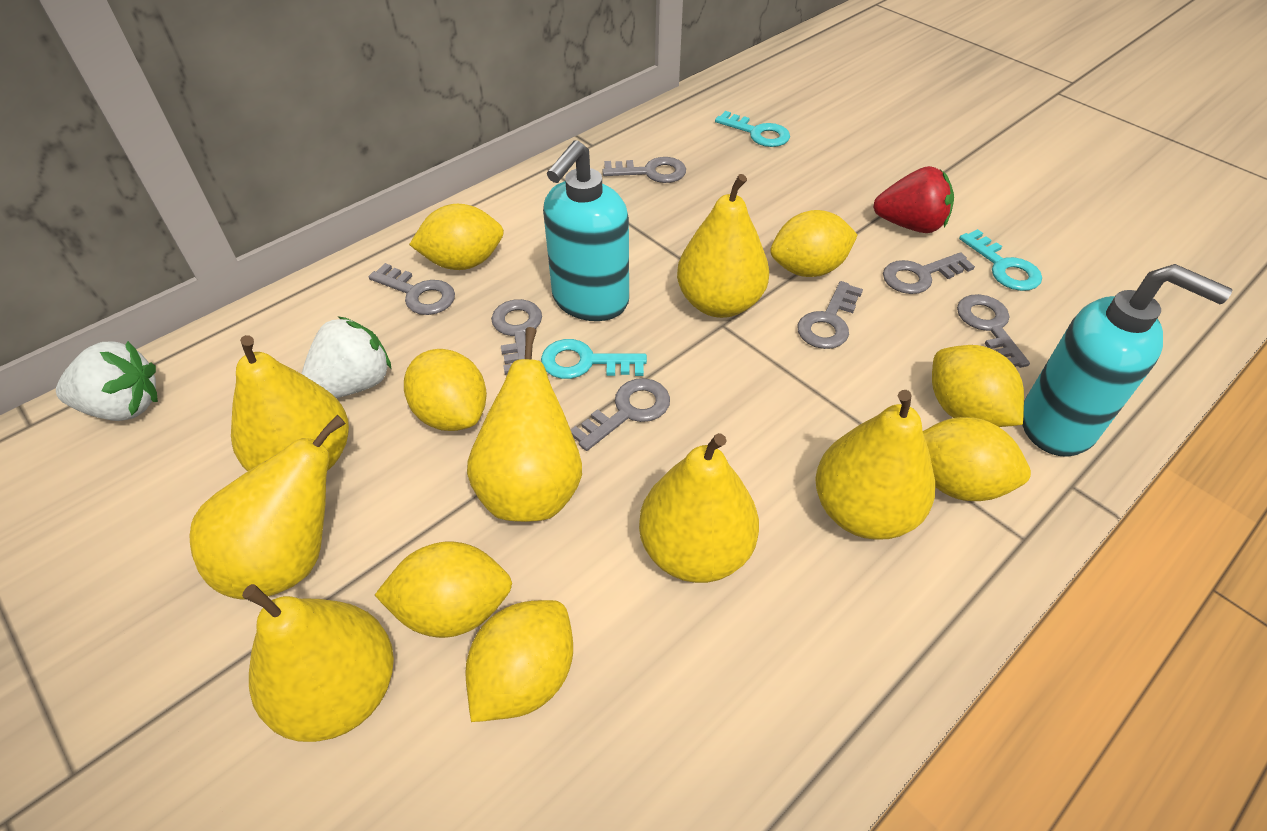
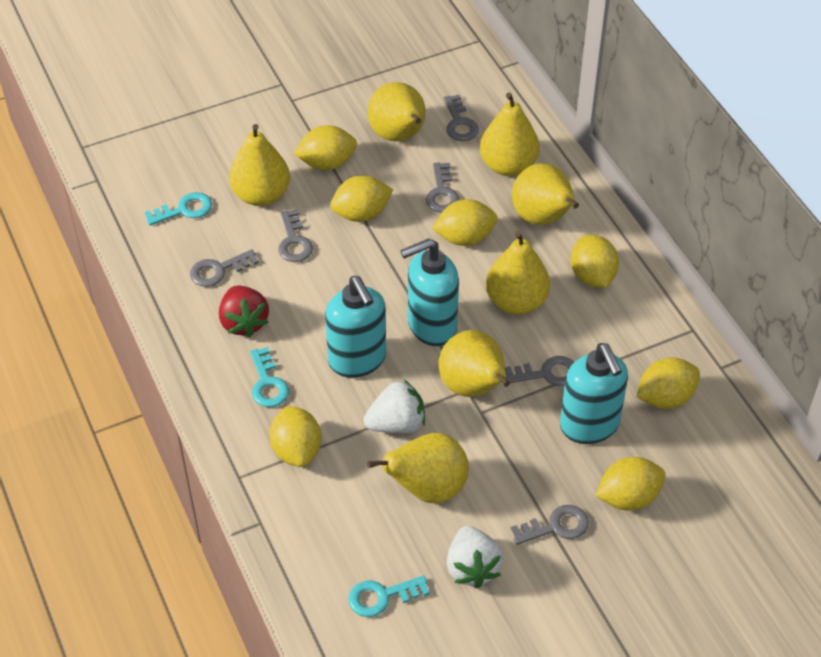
grey key: [368,263,455,315] [491,299,542,375] [571,378,670,451] [603,157,686,183] [797,281,863,349] [883,252,975,294] [957,294,1030,368] = 7 -> [190,249,259,287] [278,209,313,262] [426,162,459,213] [444,95,479,141] [505,356,574,386] [511,505,589,545] = 6
turquoise soap dispenser: [543,140,629,321] [1022,264,1233,457] = 2 -> [325,276,386,378] [400,238,459,346] [560,343,628,444] = 3

